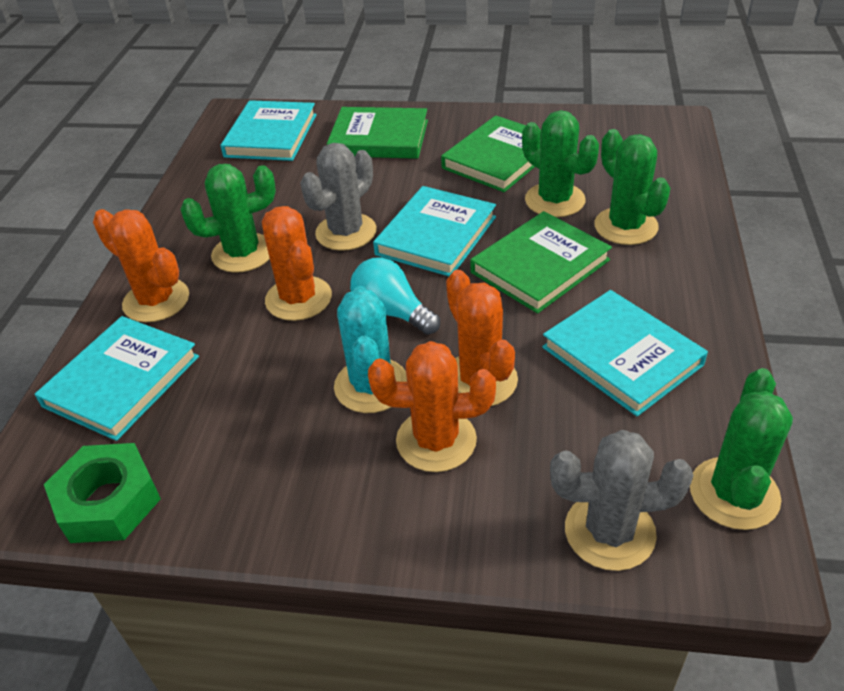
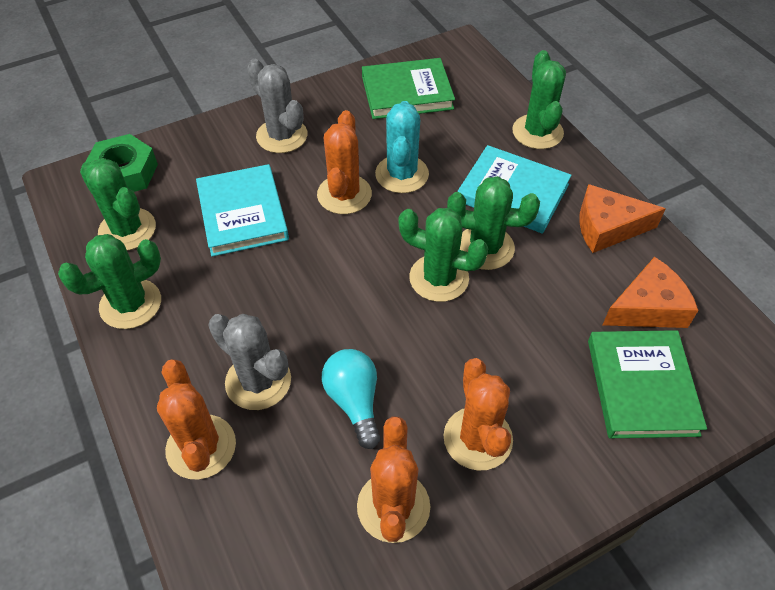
green book: [327,107,428,159] [441,115,535,192] [470,211,612,314] = 3 -> [362,58,455,119] [588,330,707,438] = 2
green cactus: [180,164,276,273] [522,110,599,217] [594,129,671,245] [690,368,793,530] = 4 -> [58,234,161,329] [80,158,156,251] [399,208,488,302] [447,176,540,270] [512,50,566,149] = 5
orange cheese: none = 0 -> [579,184,666,253] [603,257,698,328] = 2
turquoise book: [35,316,199,441] [221,100,317,161] [373,186,496,276] [542,290,708,416] = 4 -> [196,164,289,257] [457,145,572,234] = 2

